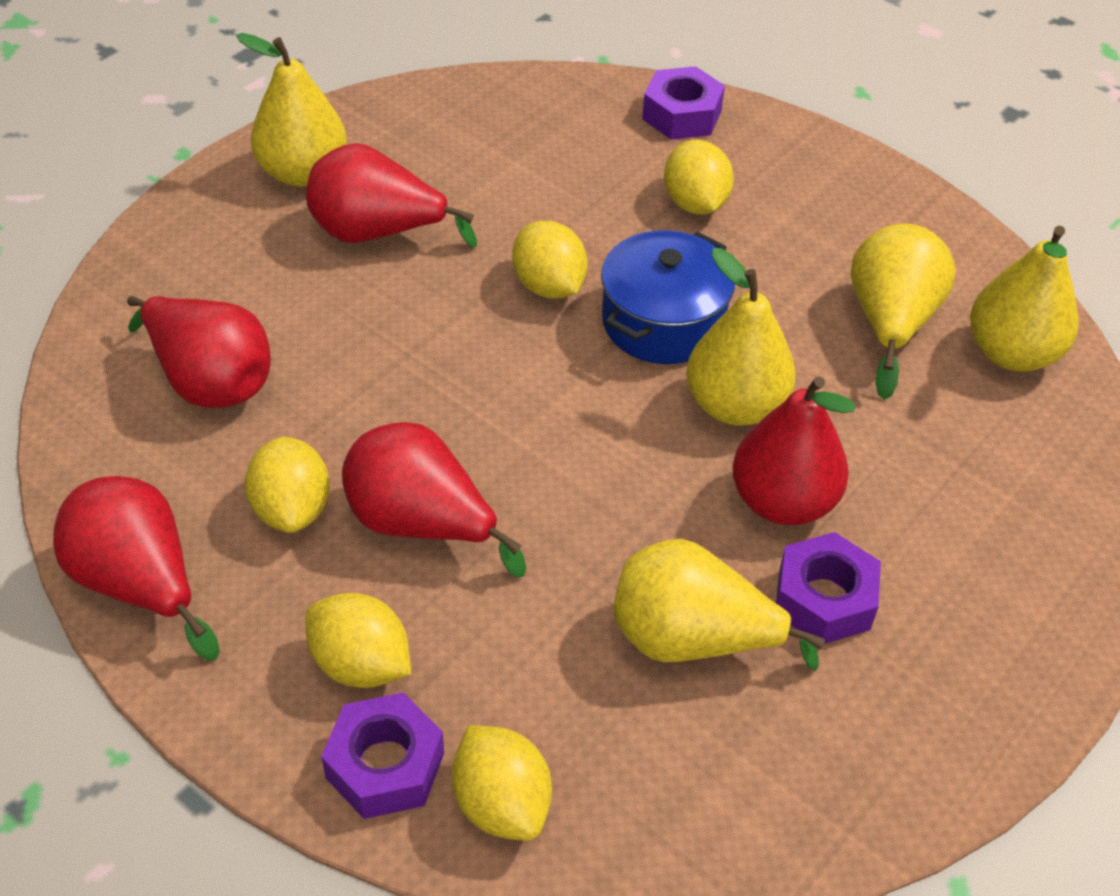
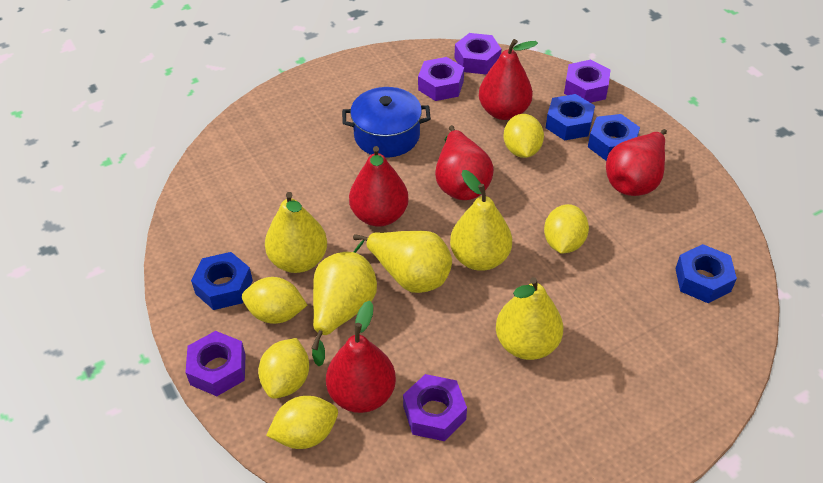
blue nut: none = 0 -> [191,252,253,310] [546,94,595,140] [588,114,640,161] [675,244,737,303] = 4
purple nut: [321,693,444,819] [642,66,725,139] [776,532,881,644] = 3 -> [185,331,246,396] [403,374,467,441] [418,57,464,101] [455,33,501,74] [564,59,610,103] = 5

